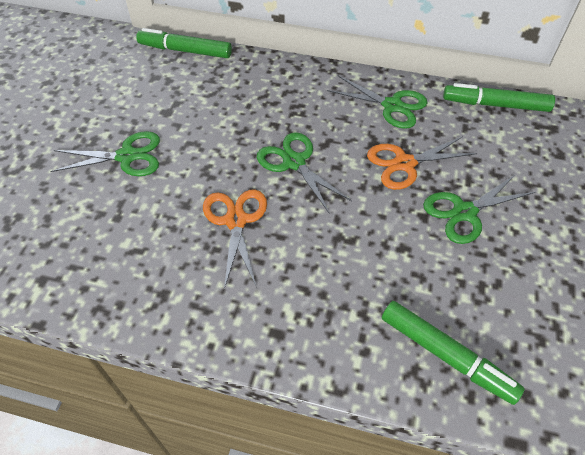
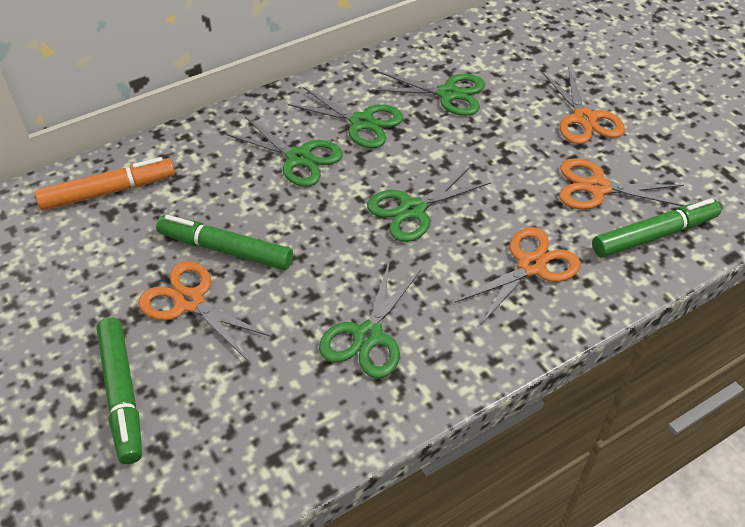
green scissors: [50,131,160,176] [257,132,352,214] [327,75,428,129] [423,174,536,244] = 4 -> [226,117,343,187] [288,87,403,148] [319,260,421,378] [367,165,492,242] [371,71,485,116] = 5
orange marker: none = 0 -> [35,157,175,211] = 1
orange scissors: [203,189,267,289] [367,136,477,190] = 2 -> [138,261,273,361] [455,227,581,326] [542,66,625,144] [559,158,684,210] = 4

